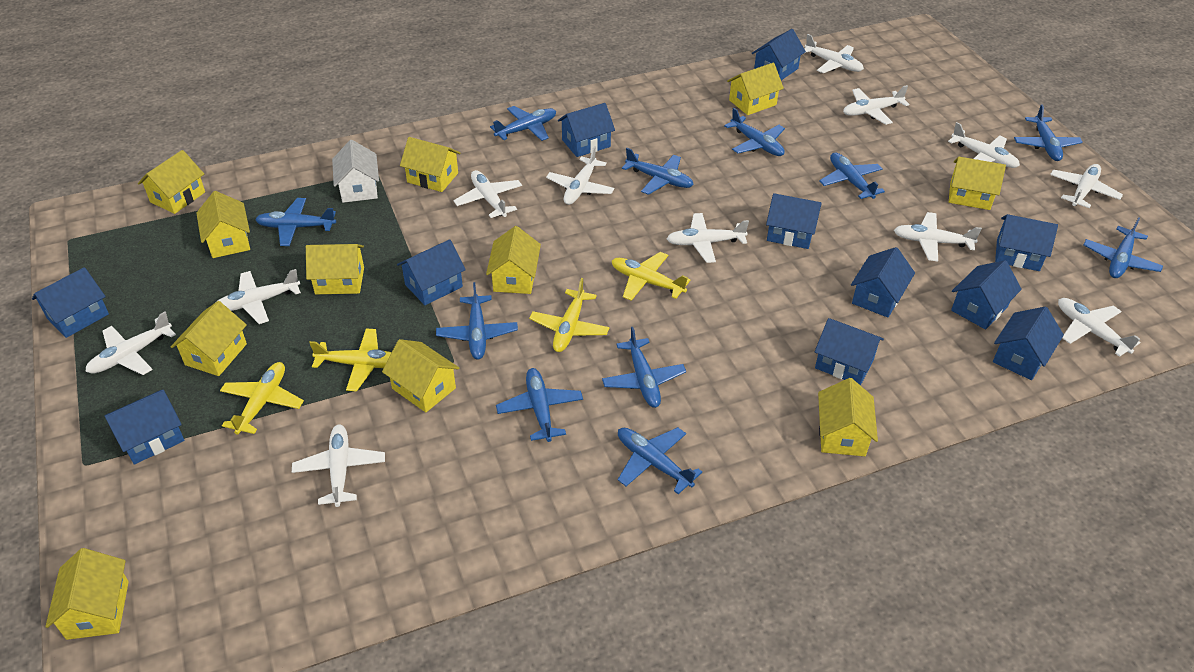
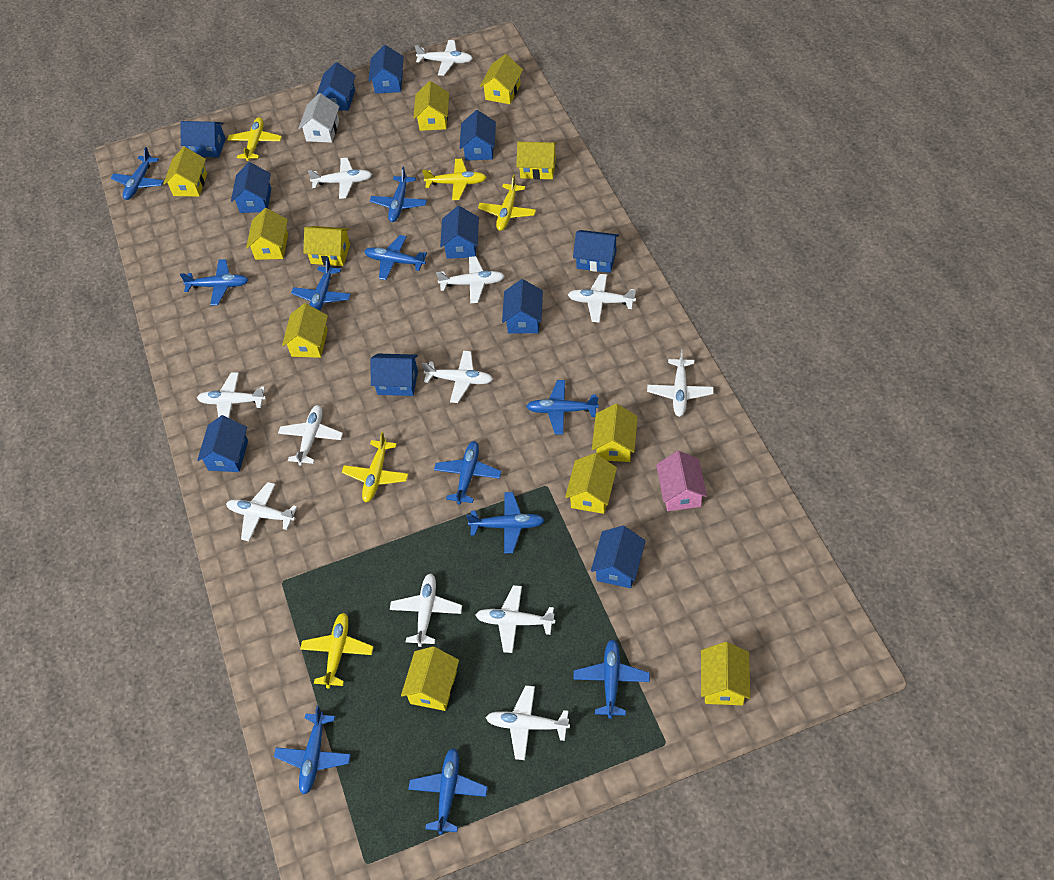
pink house: none = 0 -> [656,451,707,511] = 1
yellow plane: [220,362,304,435] [309,328,392,391] [529,278,609,352] [612,252,690,301] = 4 -> [227,117,282,161] [300,613,374,688] [342,432,408,502] [422,159,487,200] [478,175,536,231] = 5

